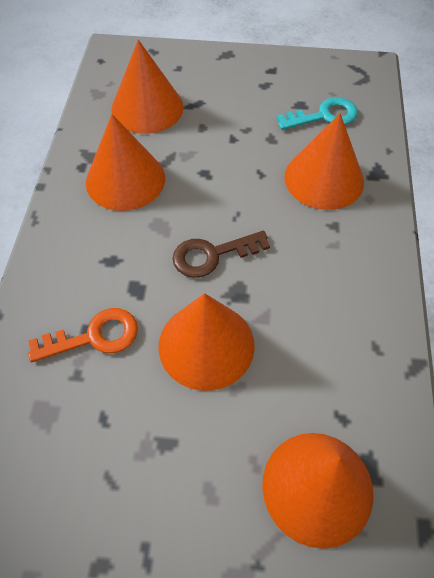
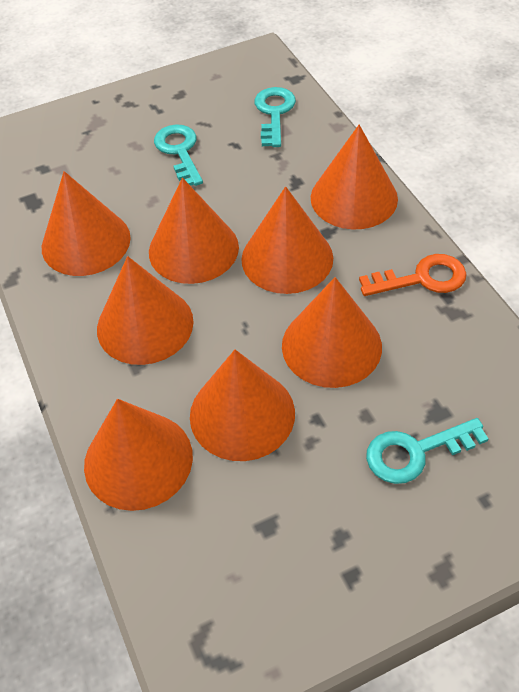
brown key: [172,231,270,278] = 1 -> none = 0
orange cone: [86,114,165,211] [111,40,184,134] [159,293,255,391] [262,433,373,549] [284,113,364,210] = 5 -> [42,171,131,276] [84,399,193,511] [97,256,194,365] [149,178,239,284] [190,350,295,461] [241,187,333,294] [282,277,382,388] [311,125,398,229] = 8
turquoise key: [276,97,358,130] = 1 -> [154,124,203,186] [255,87,296,147] [366,418,489,484] = 3

